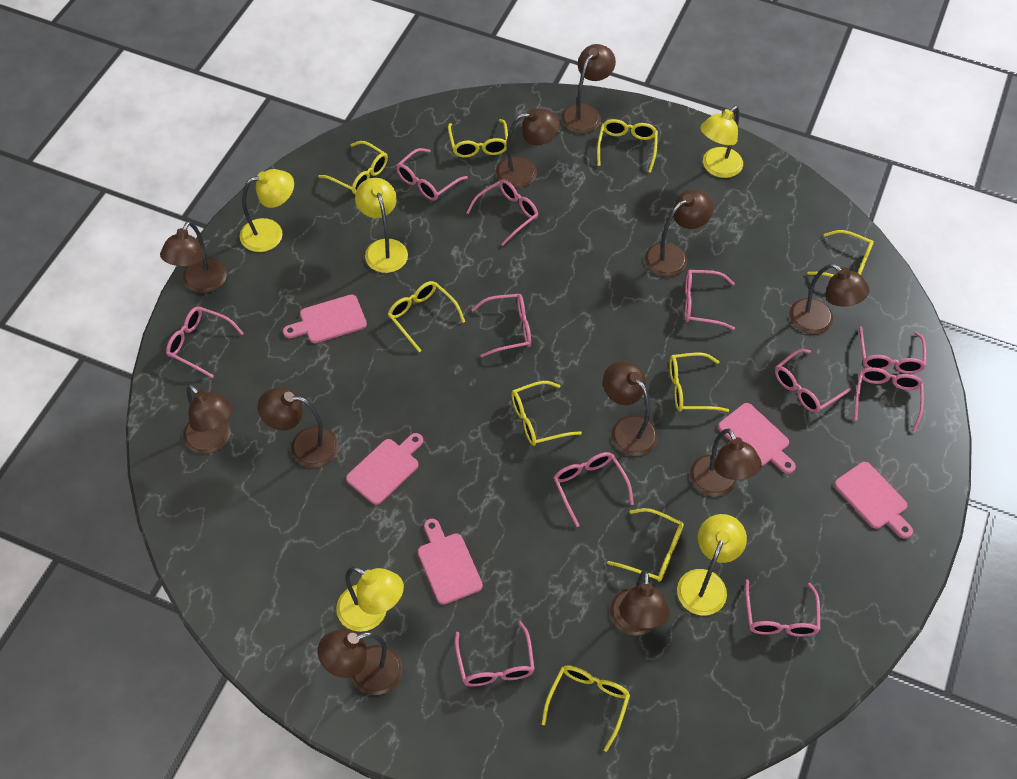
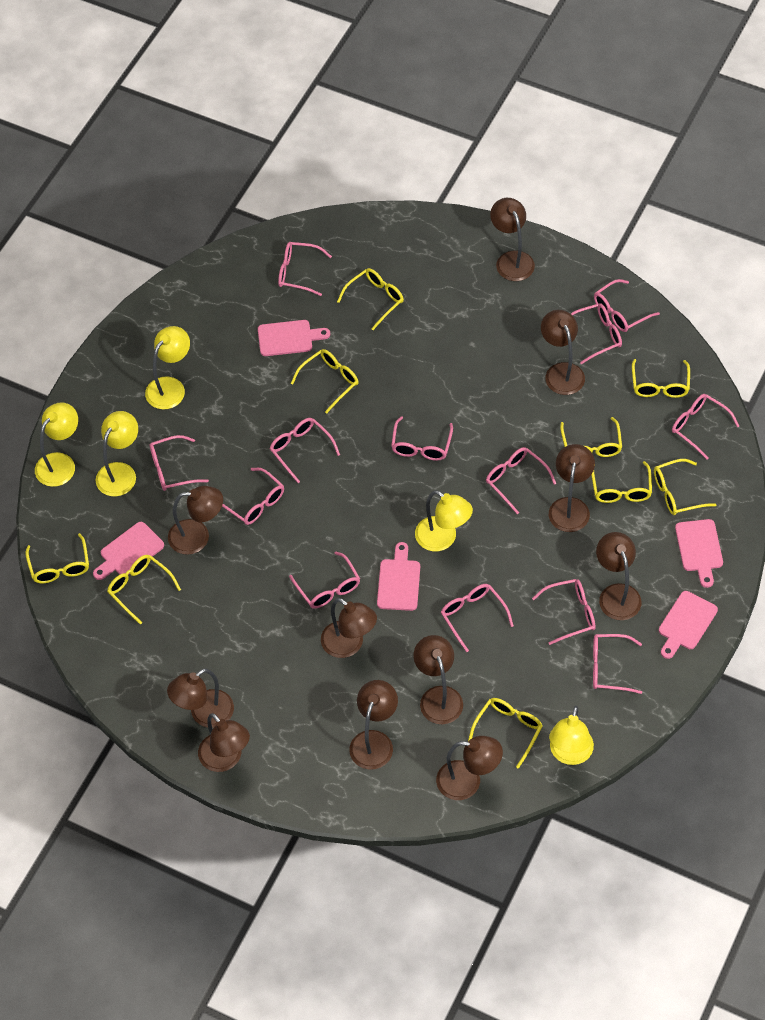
pink glasses: [166,307,244,378] [396,148,468,201] [455,621,535,686] [466,179,538,246] [471,294,531,357] [553,452,634,527] [685,270,735,330] [745,579,820,637] [775,349,851,413] [854,367,924,432] [859,326,926,374] = 11 -> [149,435,209,491] [222,468,284,525] [269,418,340,483] [278,242,332,296] [289,552,360,609] [391,416,453,461] [441,584,514,652] [486,447,556,514] [532,579,596,645] [571,303,622,364] [593,634,642,694] [594,279,660,332] [672,394,739,460] = 13

